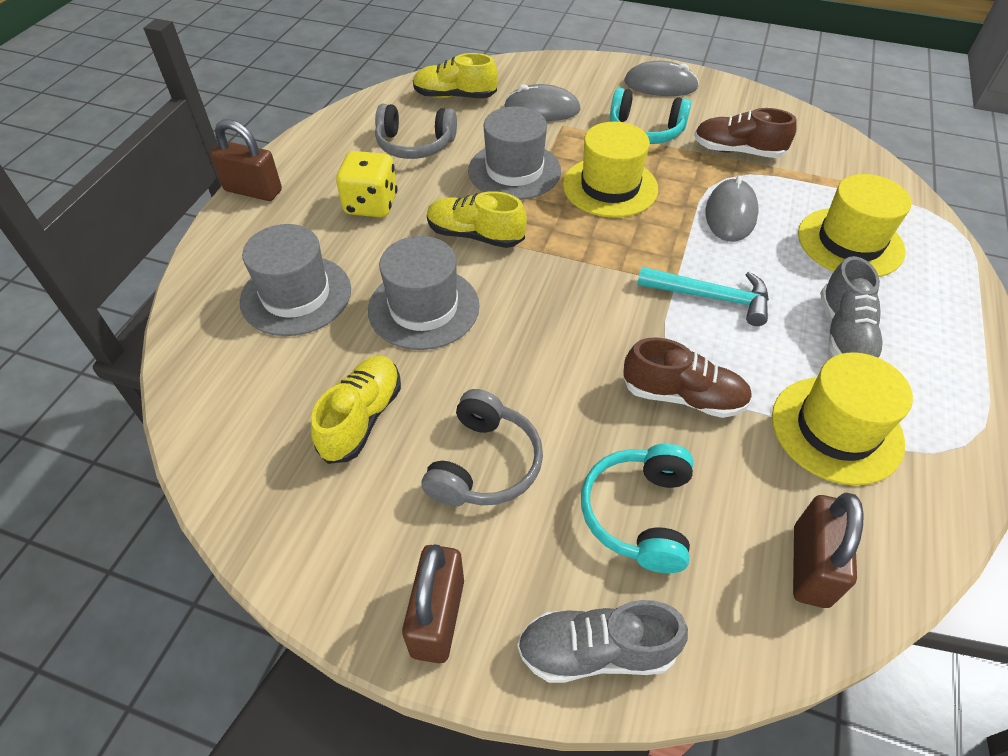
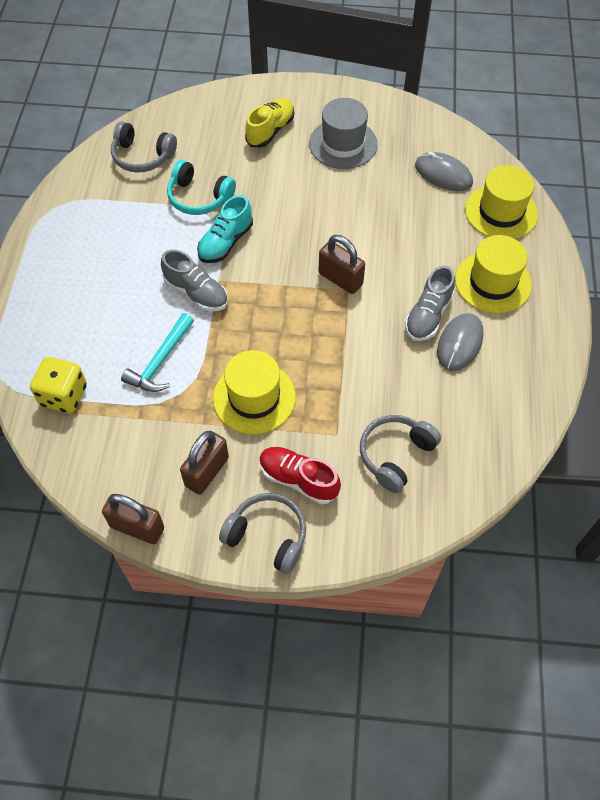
brown shoe: [623,337,752,418] [694,108,797,158] = 2 -> none = 0
grey hat: [240,224,351,336] [368,236,479,350] [468,106,561,200] = 3 -> [309,98,378,169] = 1
grey headphones: [375,104,457,159] [421,389,543,506] = 2 -> [111,121,177,173] [219,493,306,574] [360,415,441,493] = 3
grey mouse: [504,84,581,121] [624,61,699,96] [706,176,759,242] = 3 -> [415,152,473,191] [437,313,484,371] = 2
red shoe: none = 0 -> [259,447,341,504] = 1
turquoise headphones: [581,443,693,573] [610,88,691,144] = 2 -> [167,160,236,215] = 1
turquoise shoe: none = 0 -> [197,195,253,263] = 1
yellow shoe: [311,356,401,464] [413,53,498,98] [427,191,527,248] = 3 -> [245,98,294,148] = 1

